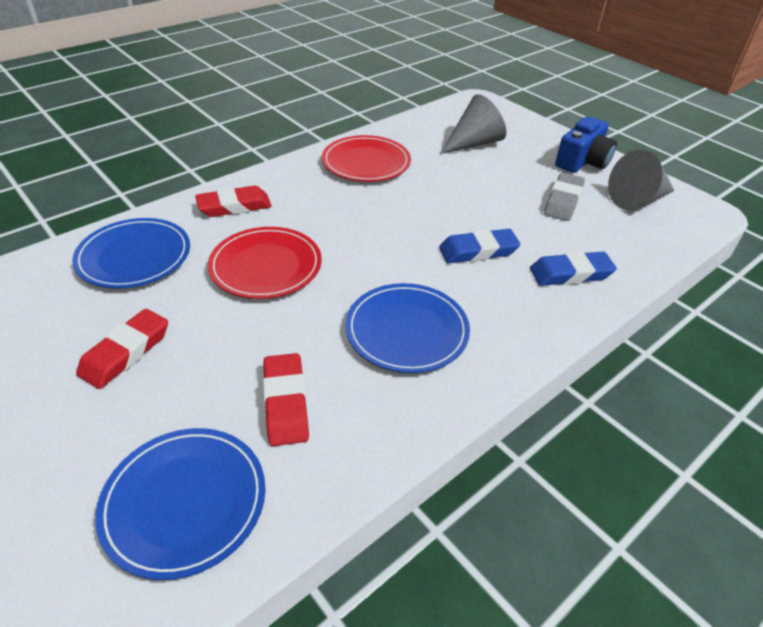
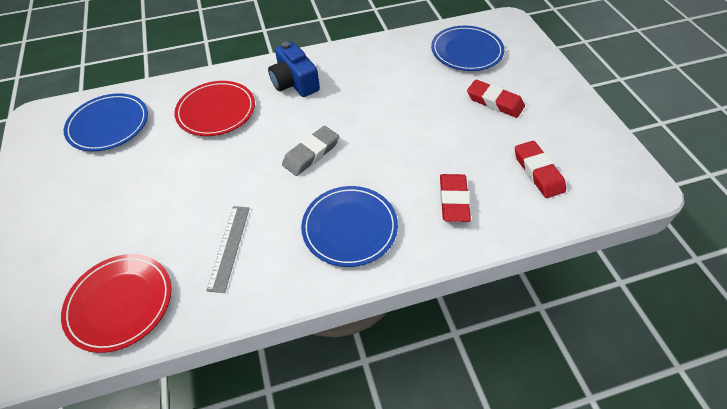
blue eraser: [439,229,520,263] [530,251,617,286] = 2 -> none = 0
grey cone: [440,94,506,154] [608,150,674,210] = 2 -> none = 0
grey ruler: none = 0 -> [206,206,250,293] = 1

